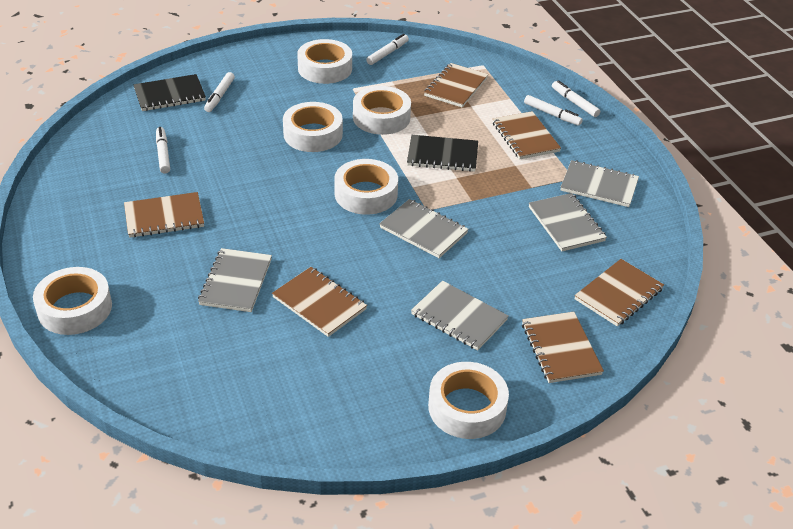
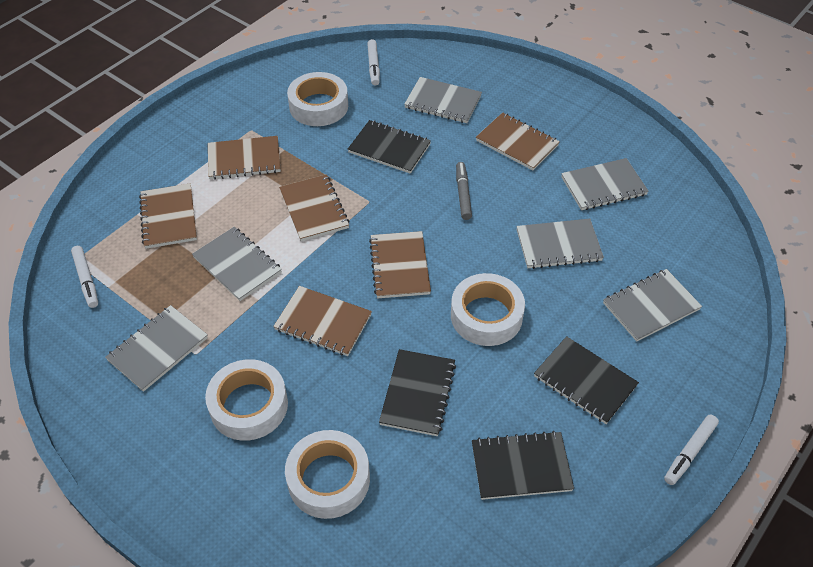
black notebook: [133,74,206,111] [407,135,478,172] = 2 -> [348,120,431,174] [379,349,456,436] [472,431,574,500] [534,336,639,424] = 4
grey marker: none = 0 -> [456,162,472,220] = 1
grey notebook: [198,248,272,312] [379,199,469,258] [411,281,509,351] [529,193,607,251] [561,160,639,207] = 5 -> [105,305,208,392] [192,227,282,301] [404,77,482,123] [516,219,604,269] [561,158,649,210] [603,269,702,342] = 6
white marker: [156,127,170,174] [204,72,235,112] [366,34,409,65] [524,95,583,126] [552,80,600,117] = 5 -> [71,246,98,308] [367,39,380,86] [664,414,719,485] = 3
white tape: [33,267,112,335] [283,102,343,152] [297,39,352,84] [334,159,398,215] [353,86,411,135] [428,362,509,439] = 6 -> [205,359,288,441] [285,430,370,519] [287,72,348,126] [451,273,525,346] = 4

